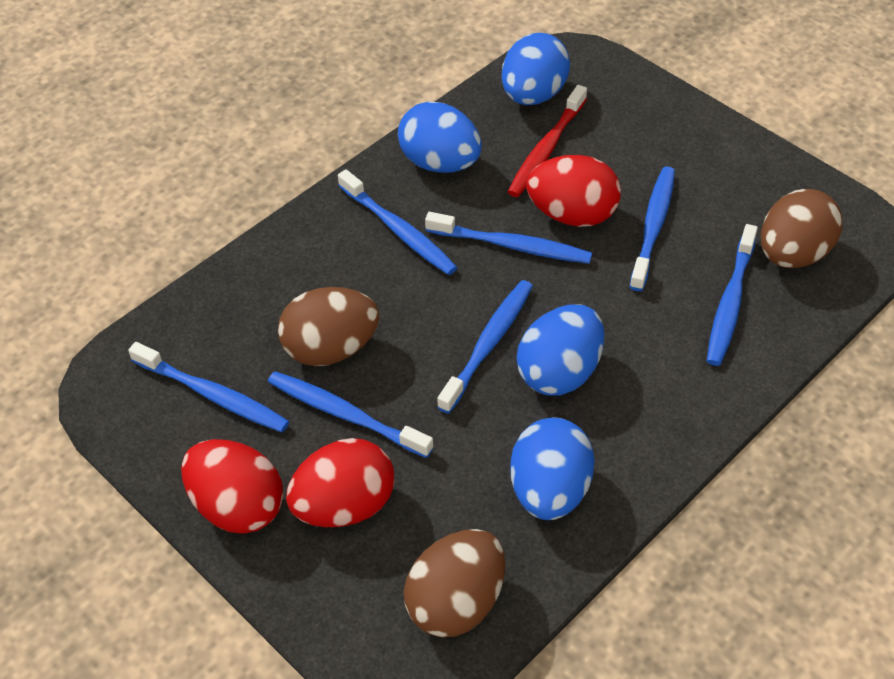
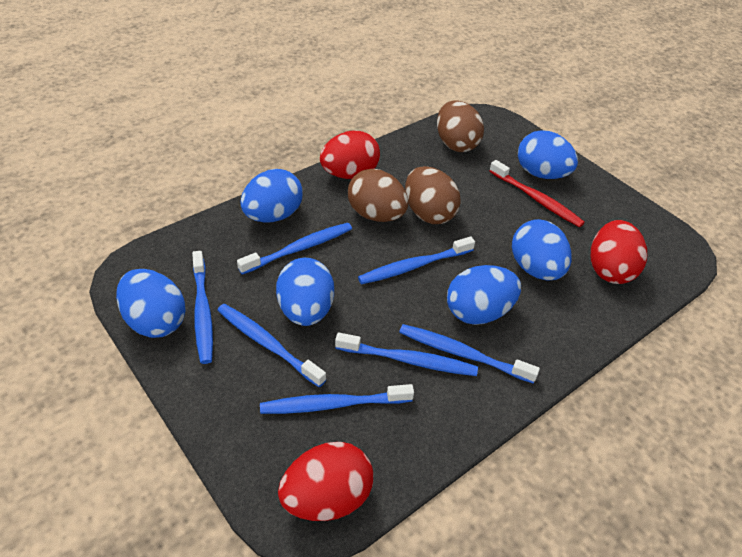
blue egg: [398,101,482,173] [502,33,570,105] [510,417,595,520] [517,305,604,396] = 4 -> [116,269,186,338] [240,169,303,223] [276,258,334,326] [447,265,521,325] [512,219,572,281] [518,130,578,179] = 6

